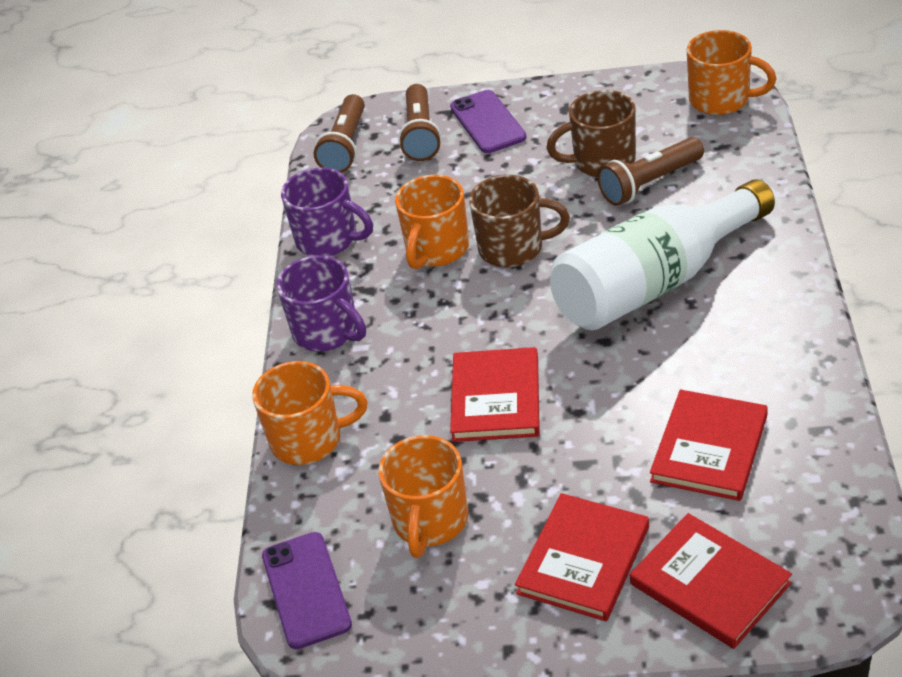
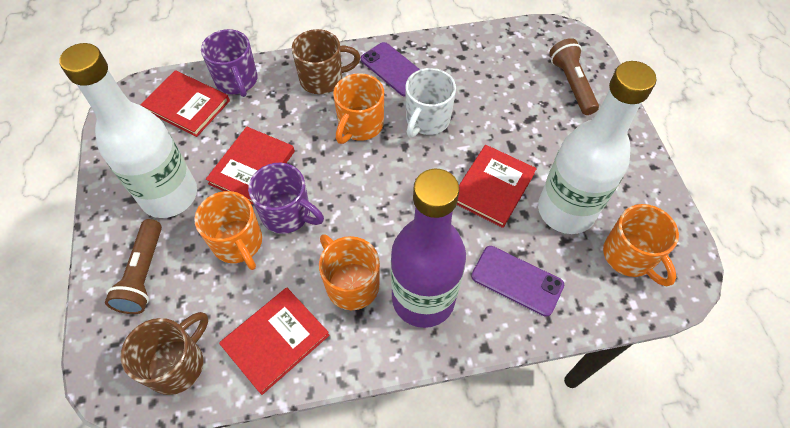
brown flashlight: [314,94,365,173] [398,84,441,161] [597,137,704,206] = 3 -> [105,219,162,314] [549,38,599,115] = 2
purple bottle: none = 0 -> [391,169,466,328] = 1
white bottle: [550,179,775,330] = 1 -> [59,43,197,218] [538,61,656,234] = 2
white mug: none = 0 -> [405,68,456,138] = 1

